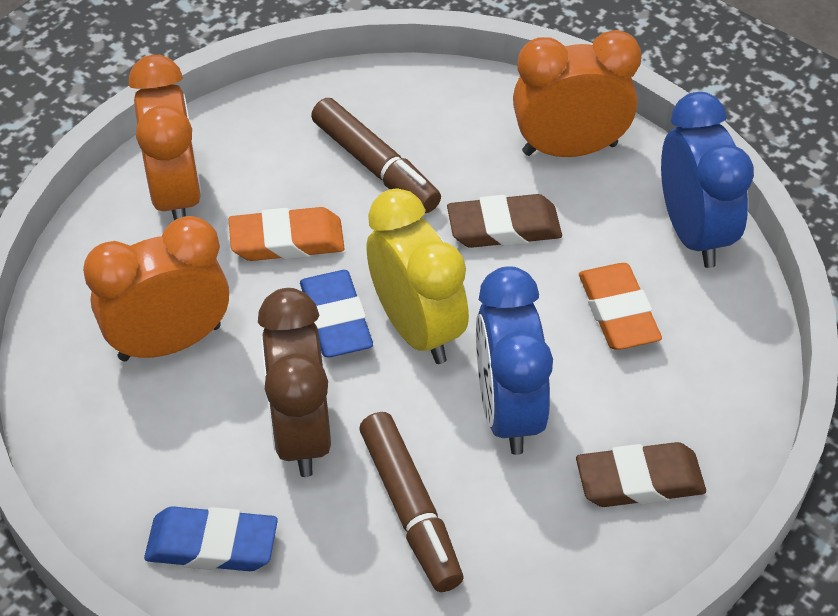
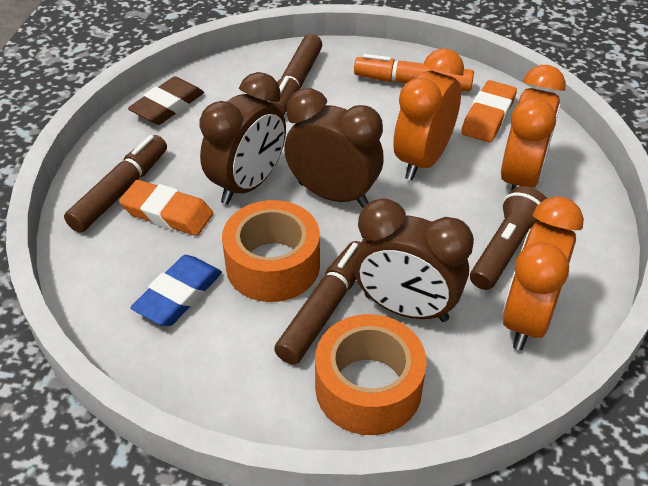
blue clock: [476,266,553,455] [661,92,754,268] = 2 -> none = 0
blue eraser: [144,506,278,571] [300,270,373,357] = 2 -> [131,255,222,326] = 1
brown clock: [258,288,331,477] = 1 -> [200,72,286,205] [284,88,384,207] [354,198,474,322] = 3
brown eraser: [447,194,562,248] [576,442,706,507] = 2 -> [128,76,204,125] = 1
brown flashlight: none = 0 -> [470,186,547,290] = 1
brown marker: [311,98,441,213] [359,412,463,592] = 2 -> [64,135,167,233] [269,34,322,115] [274,241,361,365] = 3
orange marker: none = 0 -> [354,54,474,92] = 1
orange tape: none = 0 -> [222,200,320,302] [315,314,427,435] = 2
yellow clock: [366,189,469,364] = 1 -> none = 0

